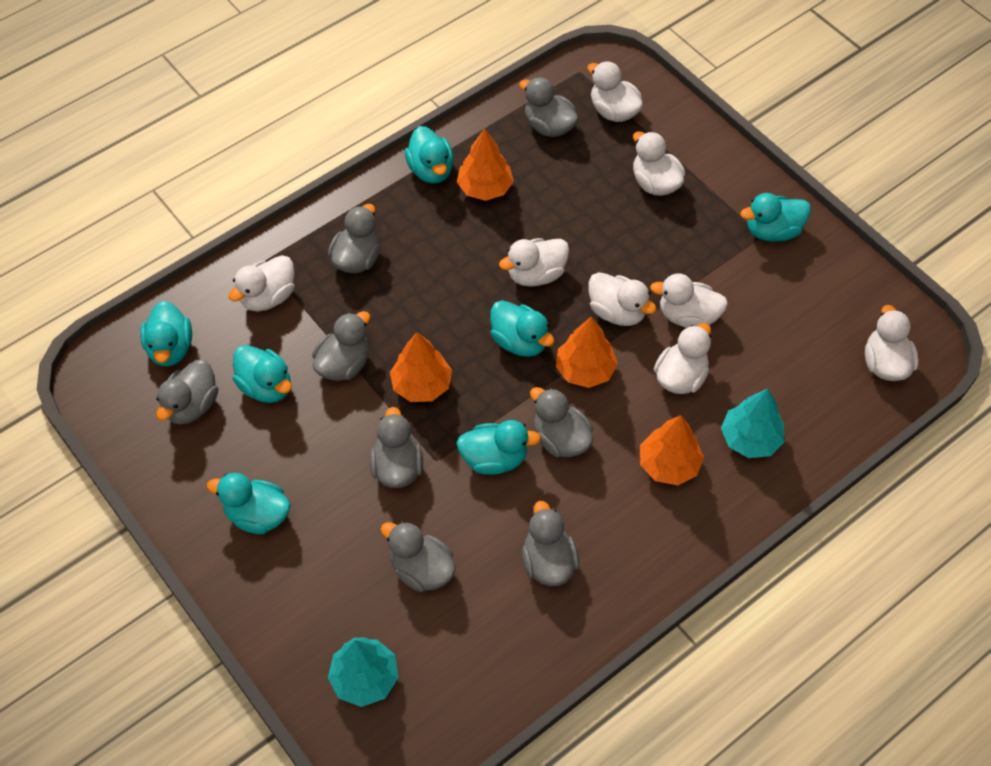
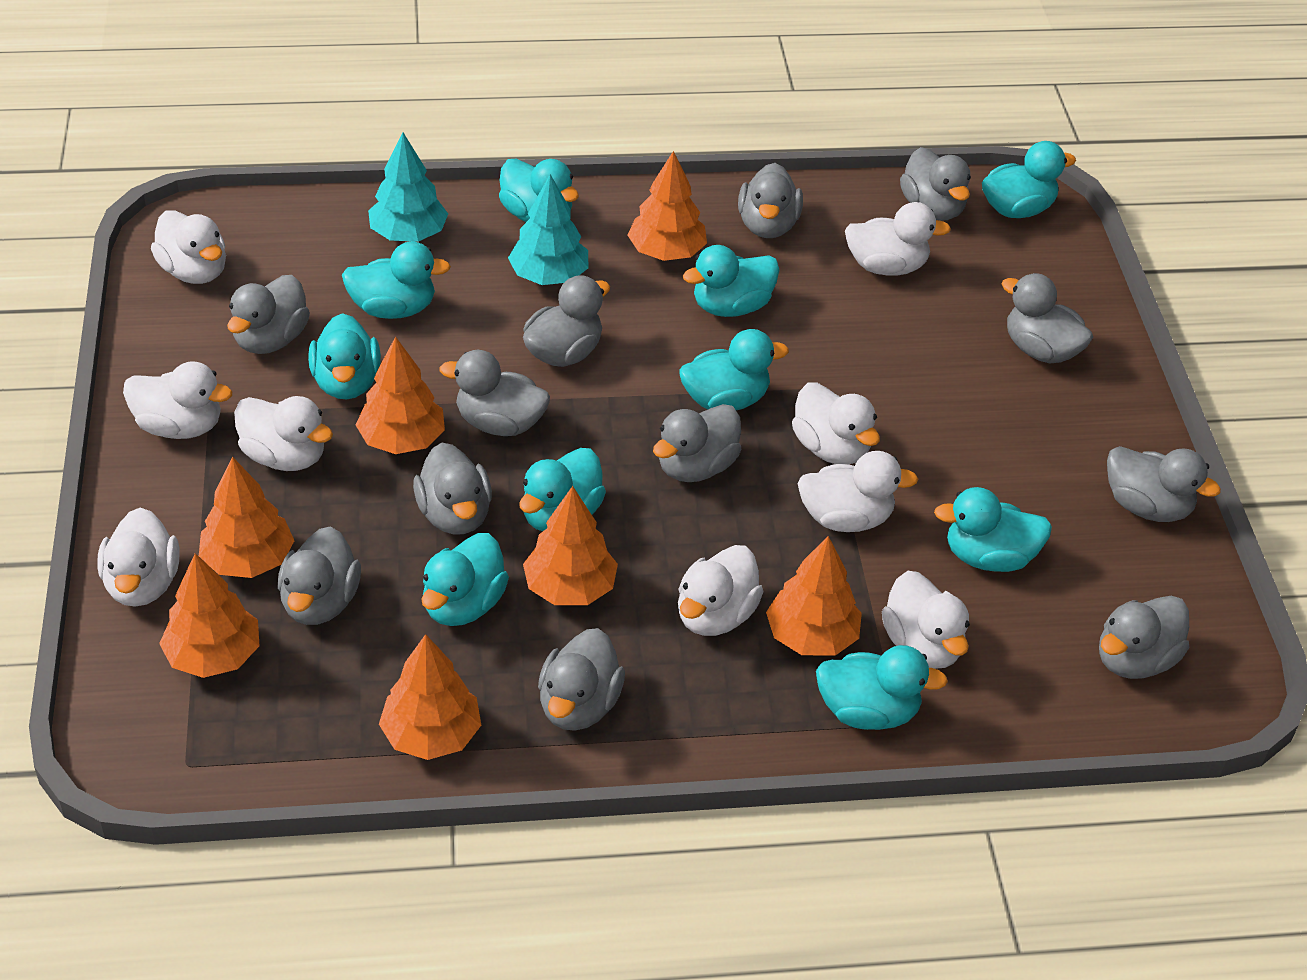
grey duck: [156,360,218,425] [312,311,370,381] [328,204,380,273] [370,407,423,488] [381,521,455,592] [519,77,578,137] [522,501,579,586] [530,387,593,457] = 8 -> [227,275,310,354] [278,527,361,625] [413,443,492,535] [440,350,550,436] [523,275,610,367] [538,628,625,731] [653,404,741,482] [738,163,803,238] [900,147,971,221] [1001,273,1093,363] [1099,596,1189,679] [1107,446,1221,522] = 12
orange tree: [390,332,452,402] [457,128,514,201] [556,317,618,388] [640,415,704,485] = 4 -> [159,553,259,678] [199,457,294,578] [356,336,445,454] [379,634,481,760] [523,486,618,605] [628,151,707,261] [766,536,862,656] = 7
turquoise duck: [140,301,192,367] [207,473,290,534] [233,345,292,403] [405,126,454,184] [456,420,541,475] [490,300,555,357] [740,193,811,242] = 7 -> [308,313,381,400] [342,241,451,319] [422,533,509,626] [499,159,579,222] [519,448,606,531] [679,329,789,410] [683,245,779,317] [816,645,948,730] [934,487,1052,572] [982,141,1076,218] = 10
white duck: [229,255,295,312] [499,238,569,287] [587,61,643,122] [588,272,657,326] [633,131,685,196] [650,273,728,328] [654,323,711,394] [865,305,919,381] = 8 -> [97,508,179,607] [123,361,232,439] [151,210,226,284] [234,396,333,471] [678,545,764,636] [792,382,880,464] [798,451,918,532] [845,202,951,275] [882,571,970,669] = 9

